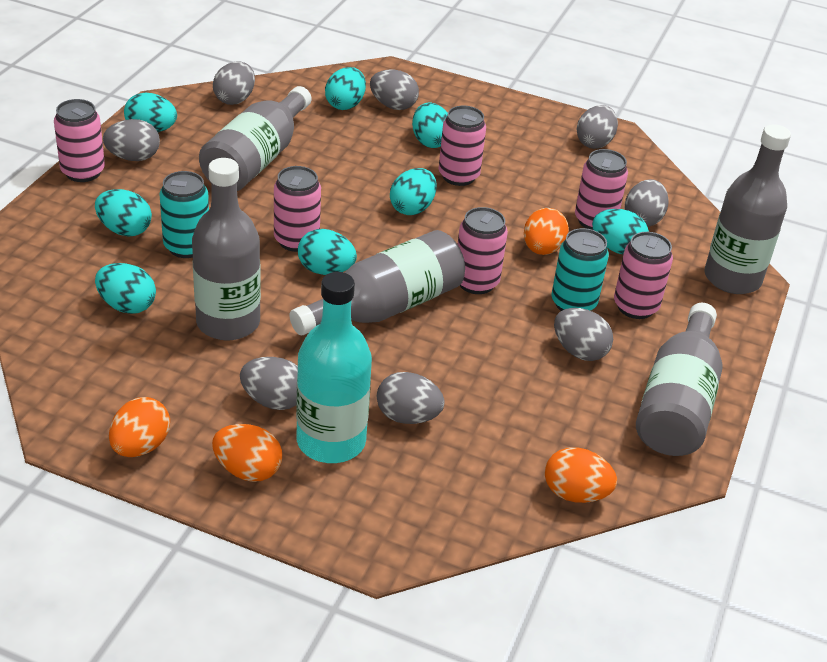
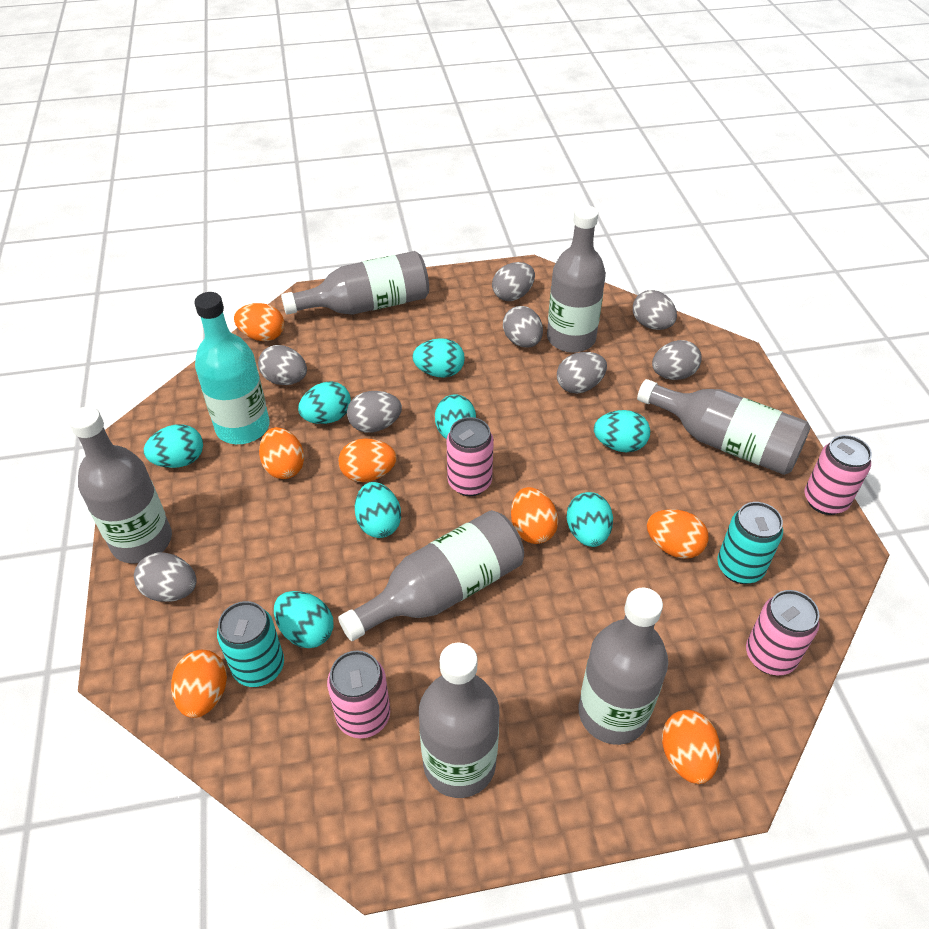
grey bottle: [192,158,261,341] [199,86,311,191] [289,230,465,335] [636,303,722,456] [704,124,791,294] = 5 -> [68,407,172,564] [281,251,429,315] [338,510,524,641] [419,642,499,798] [547,205,606,353] [578,587,668,745] [637,379,811,475] = 7
orange egg: [109,397,170,457] [212,424,282,482] [524,208,569,255] [545,447,617,503] = 4 -> [171,650,227,718] [234,303,284,341] [259,427,304,479] [338,439,396,482] [511,487,558,544] [647,509,709,559] [662,710,720,784] = 7
pink can: [54,99,105,182] [274,166,321,252] [439,106,486,186] [458,207,508,294] [575,149,628,230] [614,232,673,319] = 6 -> [327,651,390,738] [447,417,494,496] [746,590,819,675] [805,435,872,515] = 4

